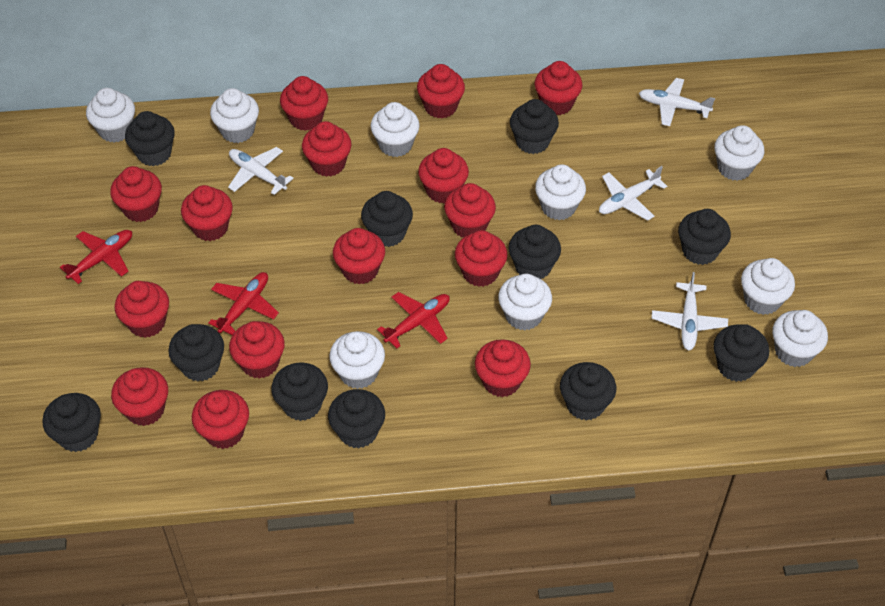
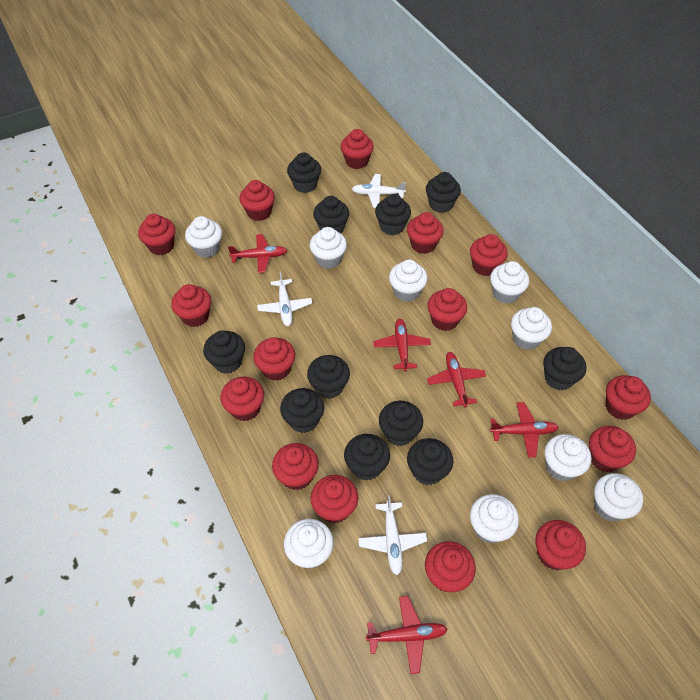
red plane: [60,230,132,284] [208,272,279,335] [377,292,450,348] = 3 -> [228,234,288,273] [366,596,447,674] [374,319,431,371] [427,352,486,408] [490,402,559,457] = 5
white plane: [228,147,294,195] [599,166,667,221] [639,78,715,126] [652,272,728,350] = 4 -> [257,271,312,326] [352,174,406,208] [358,495,427,575] = 3

